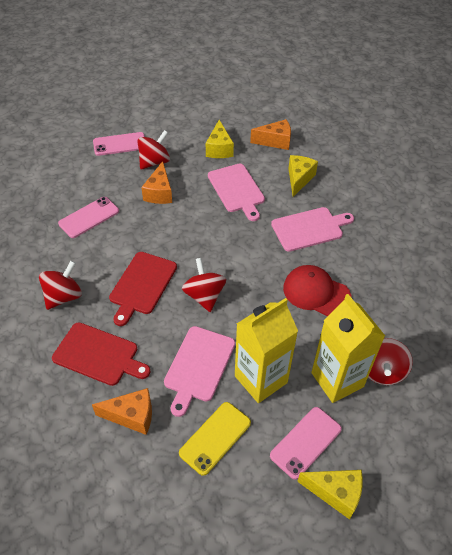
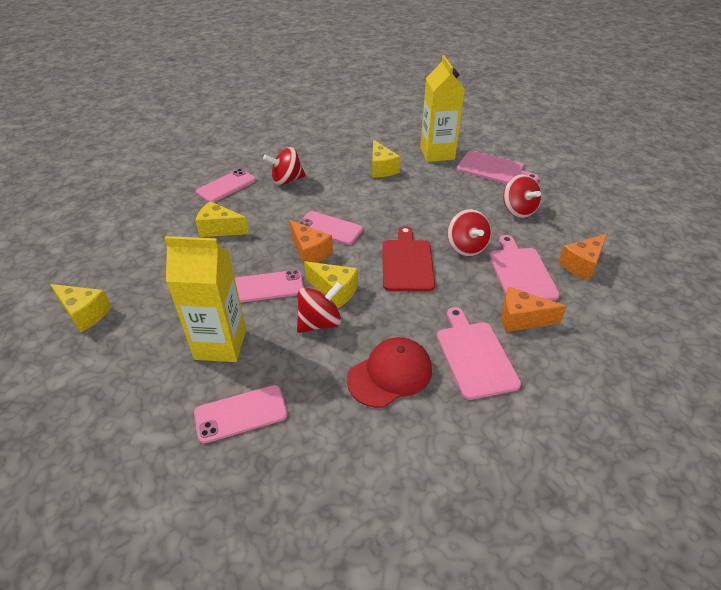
pink phone: [58,197,119,238] [93,132,145,156] [270,407,342,480] = 3 -> [194,385,288,444] [196,169,256,202] [235,270,304,303] [298,211,363,245] = 4
red cutting board: [52,322,151,386] [109,252,177,326] = 2 -> [382,226,435,291] = 1
yellow cheese: [206,120,234,158] [288,155,318,197] [297,470,363,520] = 3 -> [50,284,111,332] [195,201,249,237] [304,261,358,308] [372,140,400,178] = 4
yellow phone: [179,402,251,476] = 1 -> none = 0

